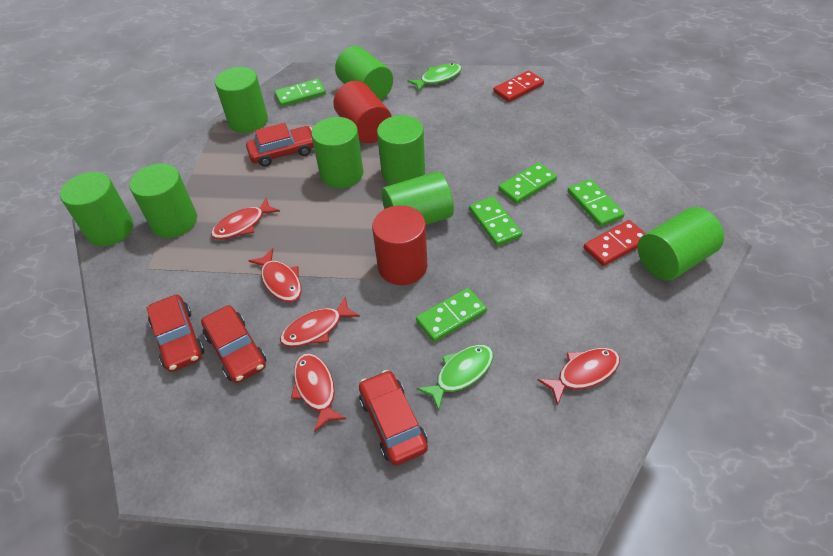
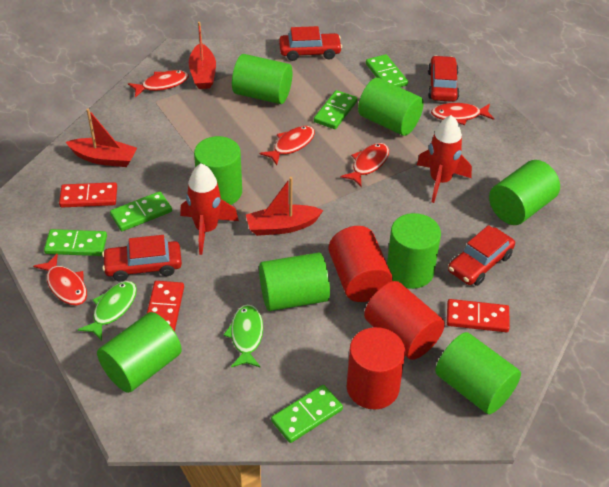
red boat: none = 0 -> [66,109,137,167] [189,22,216,89] [246,177,324,236] = 3
red cylinder: [333,81,392,143] [372,206,427,285] = 2 -> [328,226,393,302] [347,327,405,410] [364,281,445,360] = 3
red domino: [493,71,544,102] [584,220,646,266] = 2 -> [59,182,117,207] [147,281,184,332] [447,299,510,332] = 3
red rocket: none = 0 -> [180,163,239,255] [417,115,472,203] = 2

